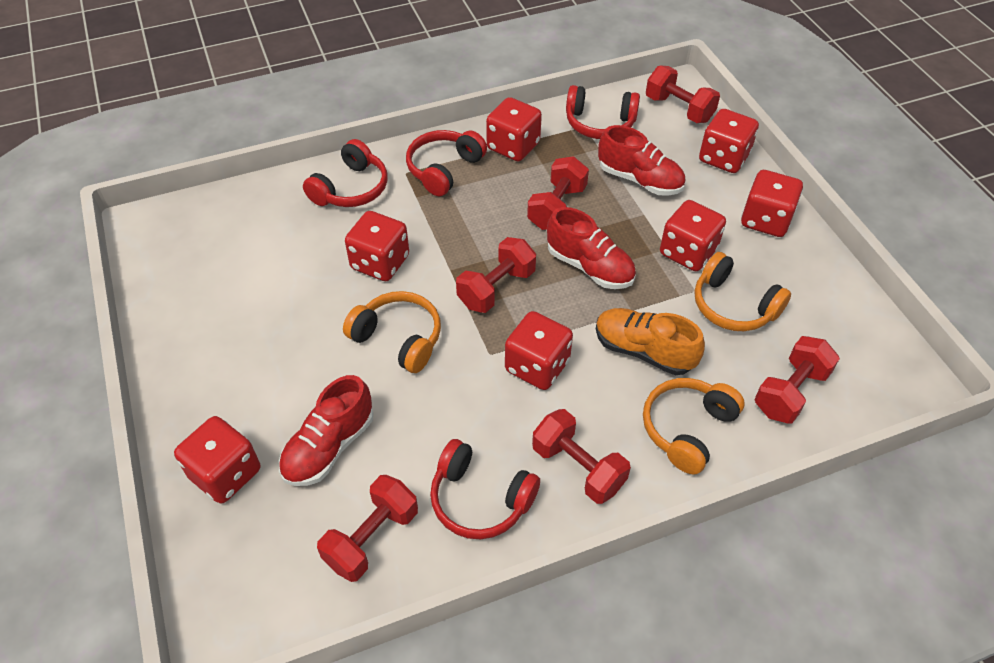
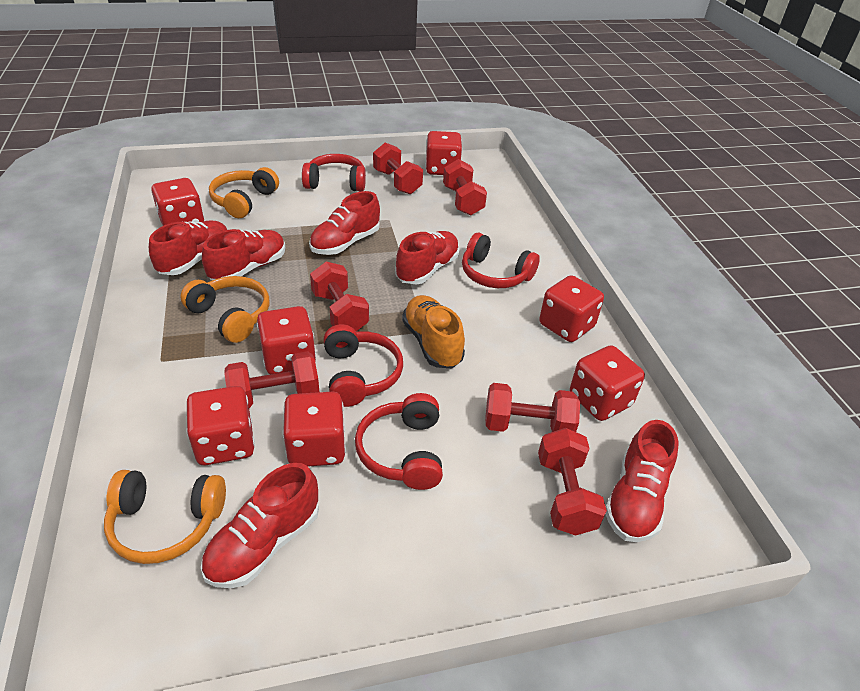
red shoe: [279,375,373,486] [547,207,636,289] [598,125,685,196] = 3 -> [149,221,227,275] [201,463,319,588] [202,229,285,280] [309,191,380,255] [396,231,460,284] [606,420,679,542] = 6

